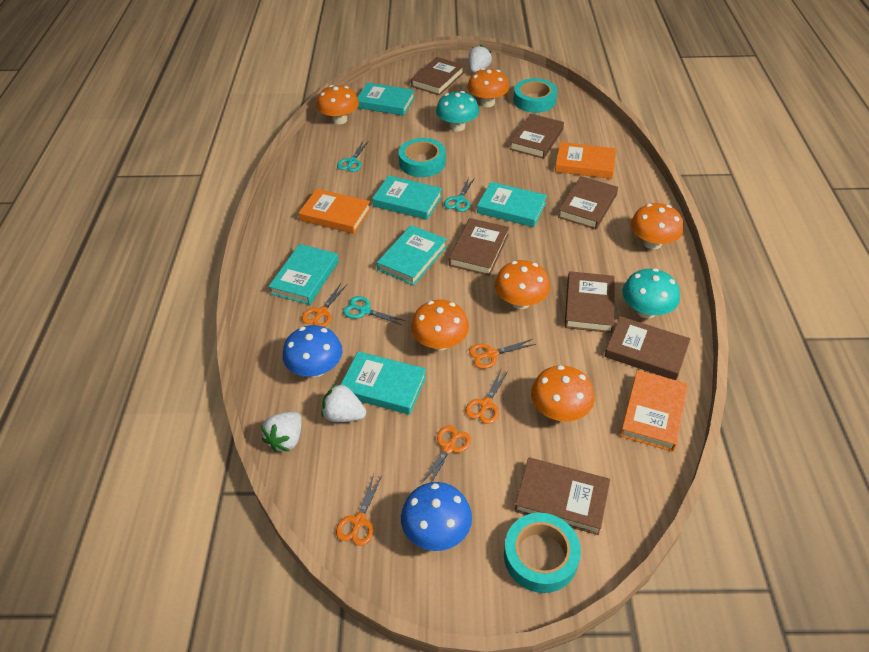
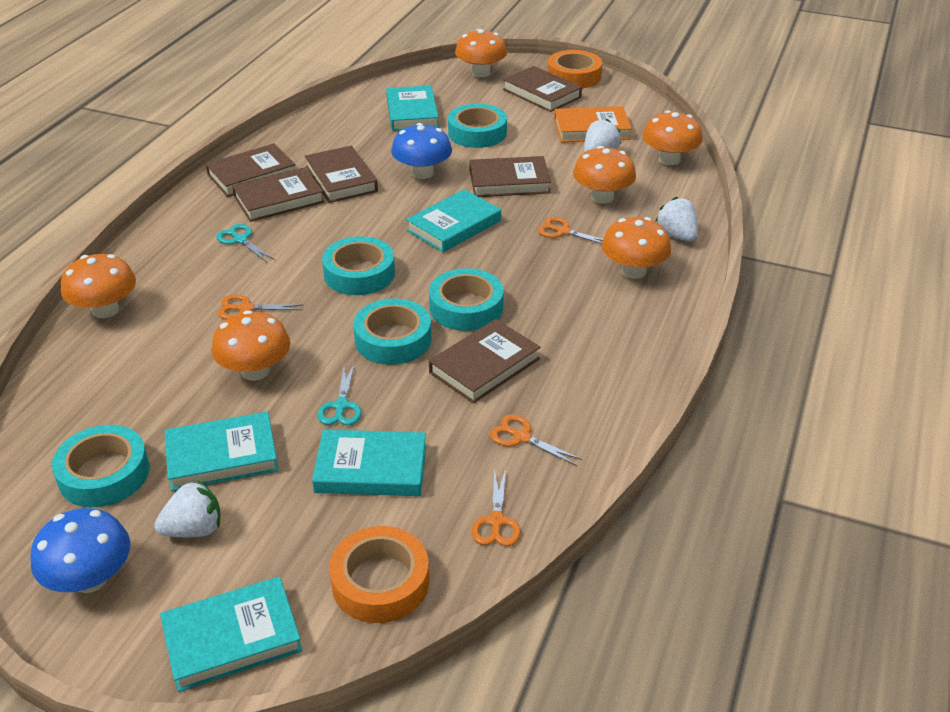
brown book: [411,57,464,95] [449,218,509,276] [510,114,564,159] [514,458,610,535] [558,176,618,229] [565,271,615,333] [604,316,690,380] = 7 -> [206,143,296,197] [232,167,324,222] [305,146,378,203] [429,319,541,403] [470,156,551,197] [503,66,582,112] = 6
orange book: [298,189,371,234] [555,142,616,179] [620,370,688,452] = 3 -> [554,106,632,142] = 1
orange scissors: [302,283,347,327] [336,474,382,546] [420,426,471,485] [466,369,509,424] [469,339,536,369] = 5 -> [218,294,304,319] [472,468,521,546] [490,415,582,466] [538,217,603,244] = 4
orange tape: none = 0 -> [329,526,429,623] [548,50,602,88] = 2
turquoise book: [268,244,339,305] [341,351,427,415] [357,83,415,116] [372,175,442,220] [377,225,447,285] [477,182,547,227] = 6 -> [160,576,302,692] [165,412,278,491] [312,430,426,496] [386,85,439,131] [406,189,501,252] = 5
turquoise mushroom: [436,91,479,131] [622,268,680,318] = 2 -> none = 0
turquoise scissors: [337,141,369,172] [343,296,406,325] [444,178,475,212] = 3 -> [216,224,275,262] [318,364,361,425] = 2
turquoise tape: [399,138,446,177] [504,513,581,593] [513,78,557,113] = 3 -> [52,425,150,507] [322,236,395,295] [353,298,432,365] [429,268,504,331] [448,104,507,148] = 5

